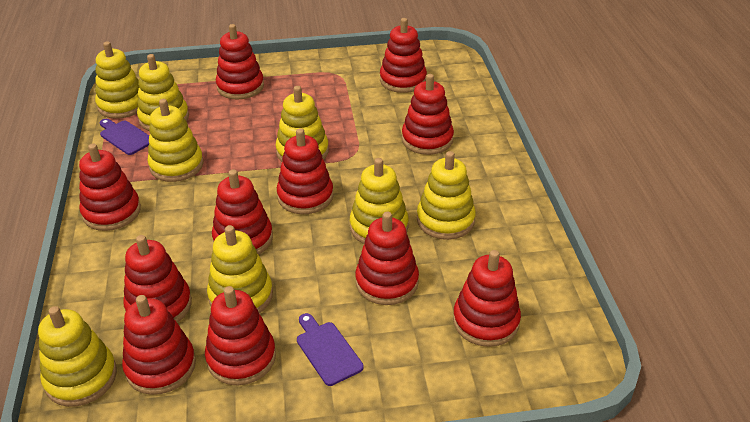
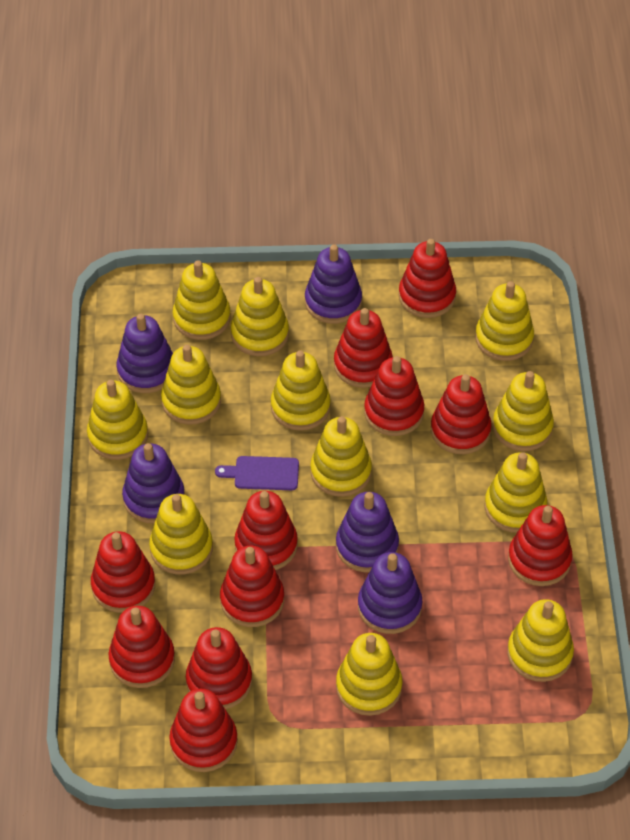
purple cutting board: [100,119,149,155] [297,313,364,386] = 2 -> [215,456,299,490] = 1
purple stacking toy: none = 0 -> [116,314,173,393] [122,443,185,524] [305,244,362,324] [336,492,399,572] [358,552,422,634] = 5
yellow stacking toy: [38,306,117,407] [95,41,139,119] [137,54,189,131] [148,99,204,182] [207,225,273,313] [276,86,329,162] [350,158,409,244] [417,151,476,240] = 8 -> [87,380,148,460] [149,494,213,575] [161,345,221,425] [172,260,231,340] [231,277,289,356] [271,351,331,431] [310,416,372,497] [336,633,402,716] [475,281,534,361] [485,452,548,533] [493,371,554,451] [507,599,574,682] = 12

